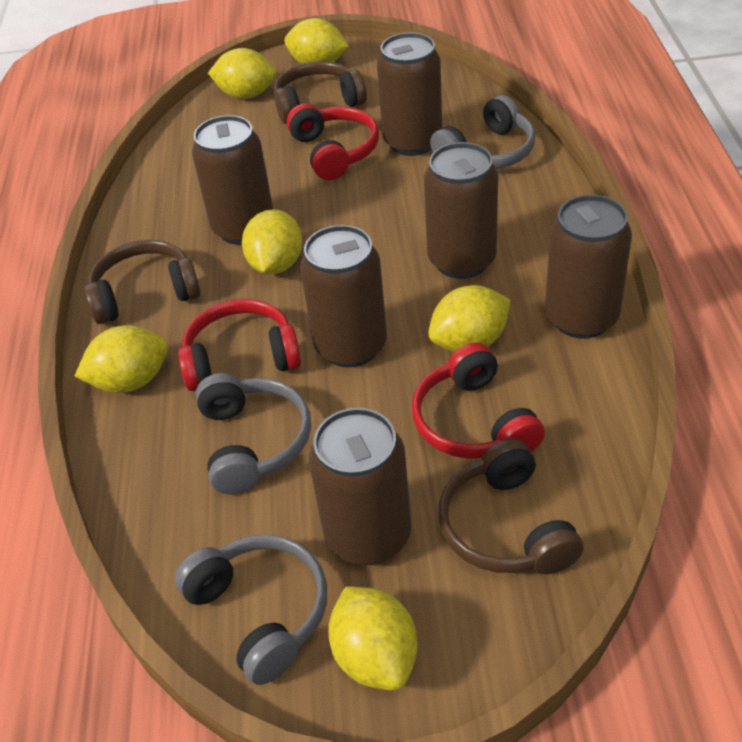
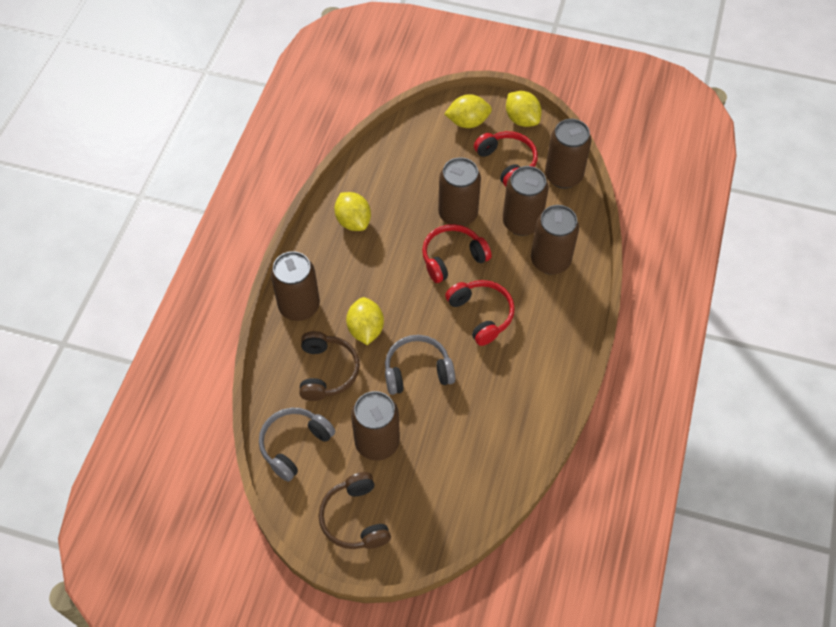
brown headphones: [85,240,201,324] [274,61,367,124] [438,439,584,574] = 3 -> [299,331,360,401] [318,472,391,549] = 2
grey headphones: [174,535,327,685] [196,373,311,494] [430,95,535,169] = 3 -> [259,408,335,482] [385,335,455,395] = 2
yellow lemon: [74,326,168,393] [208,48,276,99] [242,209,302,275] [285,18,349,64] [328,587,418,691] [428,285,510,352] = 6 -> [334,192,371,231] [346,297,384,345] [444,94,492,128] [506,91,542,127] = 4

